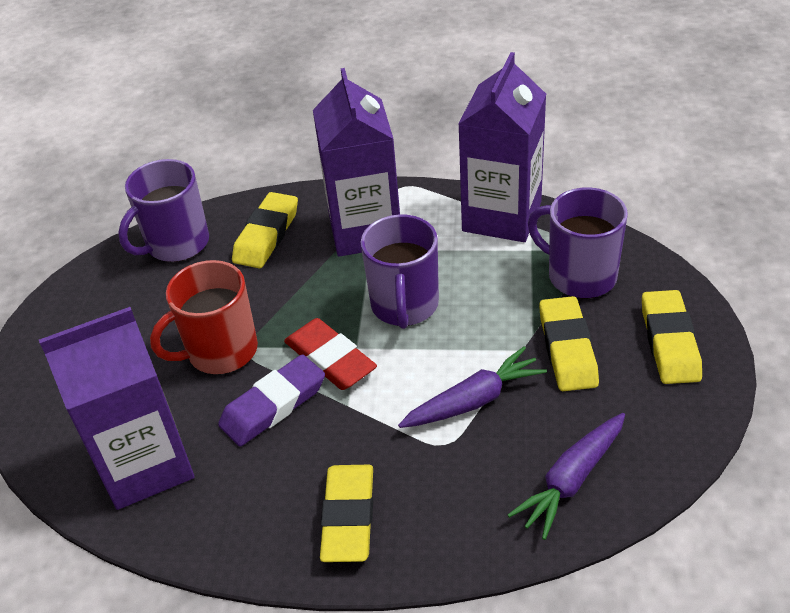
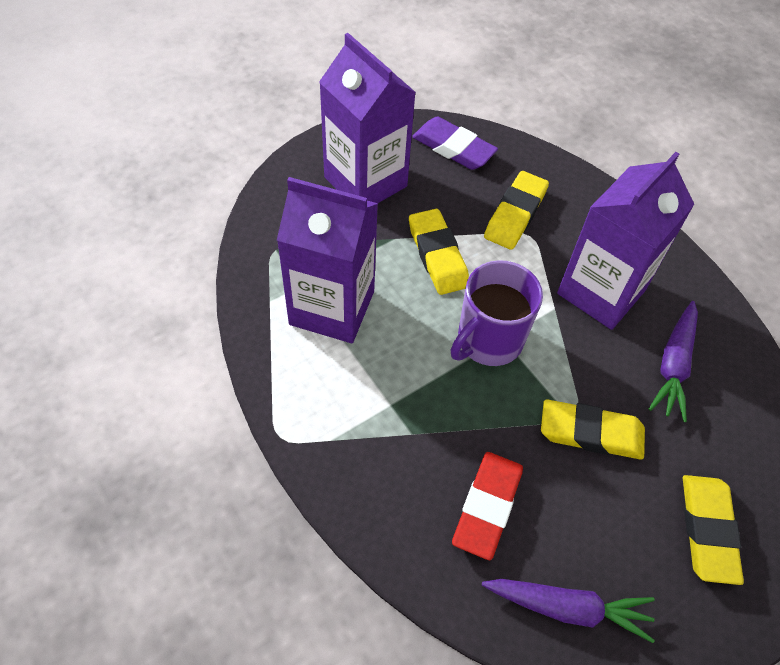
purple mug: [118,159,209,262] [361,214,439,329] [528,187,628,299] = 3 -> [451,260,543,366] = 1
red mug: [150,260,258,374] = 1 -> none = 0

